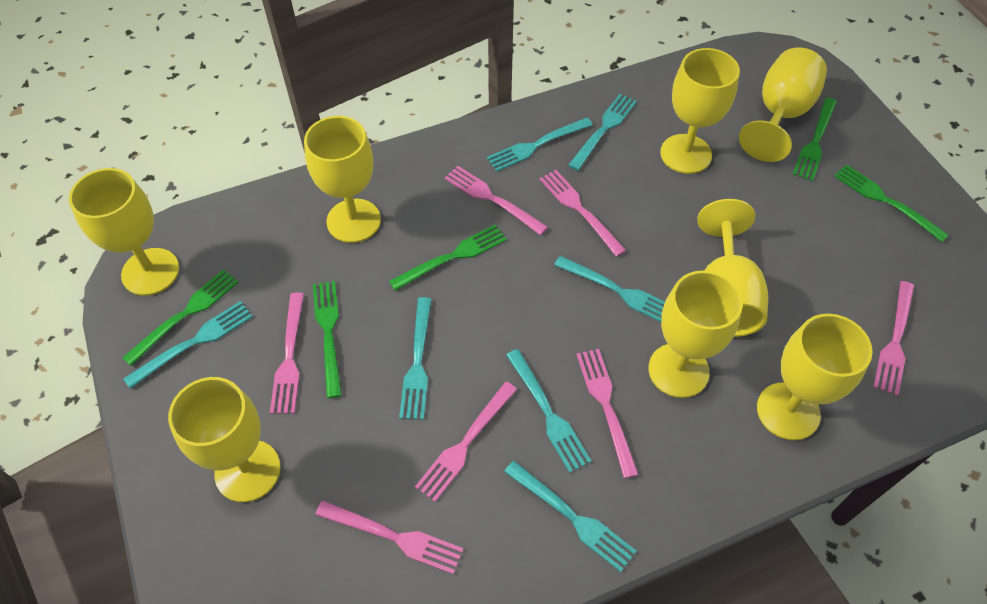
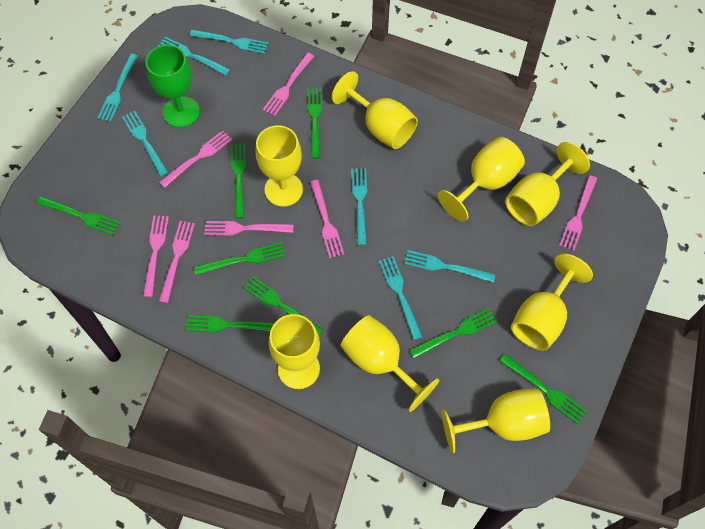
green fork: [123,269,239,366] [313,281,342,398] [389,225,507,291] [792,97,837,181] [834,164,949,242] = 5 -> [37,196,120,235] [186,315,274,332] [194,242,285,275] [231,143,246,219] [244,276,323,335] [307,88,322,159] [409,308,497,359] [499,354,586,424] = 8
green goblet: none = 0 -> [145,45,200,128] = 1

